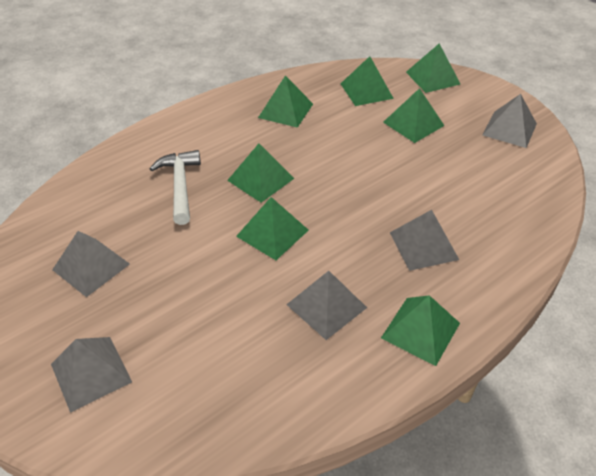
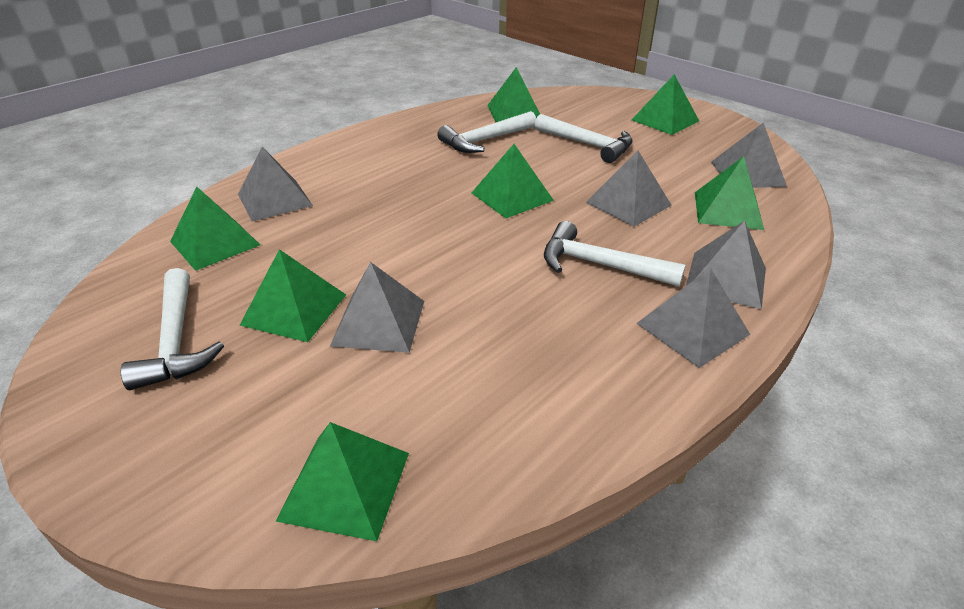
grey pyramid: [51,337,132,413] [52,231,130,297] [286,271,367,340] [390,210,459,271] [483,94,537,148] = 5 -> [238,147,313,222] [330,262,424,353] [586,150,672,227] [636,268,750,368] [686,221,766,309] [711,123,787,188] = 6
white hammer: [150,150,201,225] = 1 -> [121,268,224,390] [437,111,536,153] [535,114,633,163] [544,221,686,287] = 4

